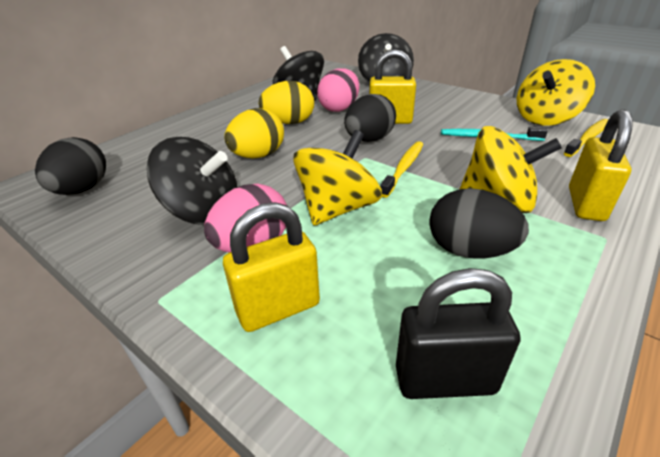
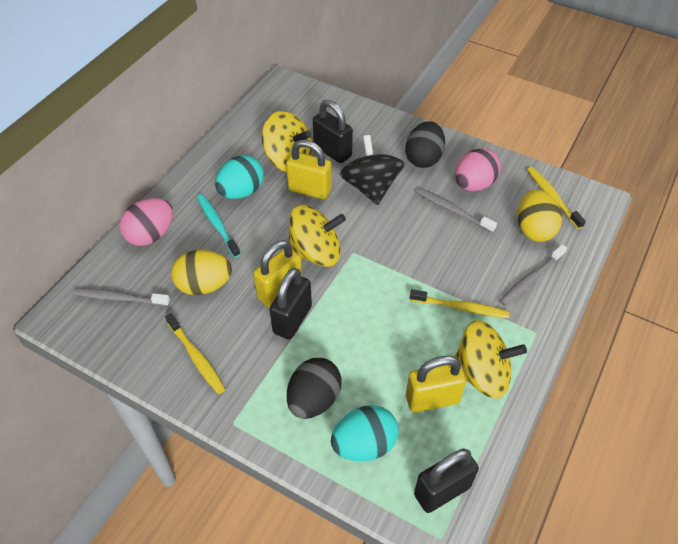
black egg: [35,137,106,195] [344,94,396,142] [429,188,529,259] = 3 -> [287,358,342,419] [405,121,445,168] = 2
black padlock: [396,268,520,399] = 1 -> [269,268,312,340] [313,100,353,163] [414,449,479,513] = 3
black spinning top: [147,137,237,225] [273,46,324,101] [358,33,414,83] = 3 -> [340,135,404,205] = 1
grey toothbrush: none = 0 -> [73,288,170,306] [416,188,497,233] [500,244,567,306] = 3
turquoise egg: none = 0 -> [215,155,264,199] [331,405,399,461] = 2
yellow toothbrush: [380,141,423,198] [564,119,608,157] = 2 -> [165,313,226,394] [410,289,510,318] [527,167,586,229] = 3

